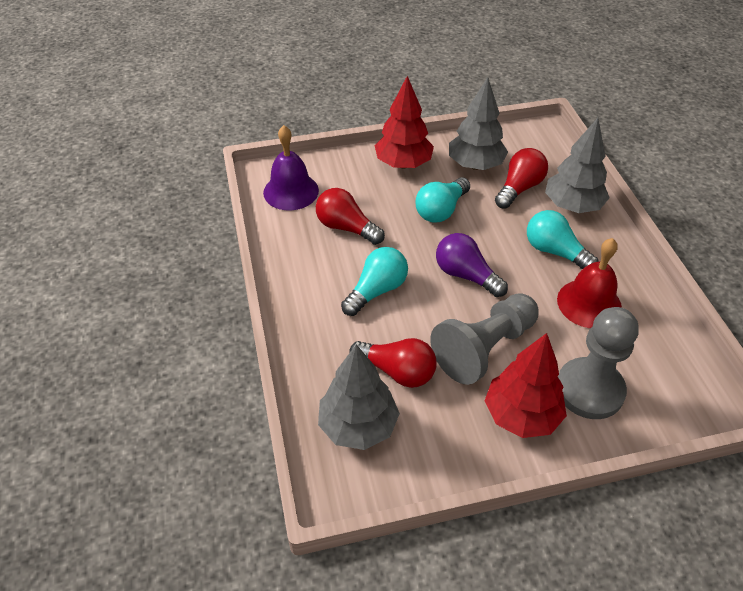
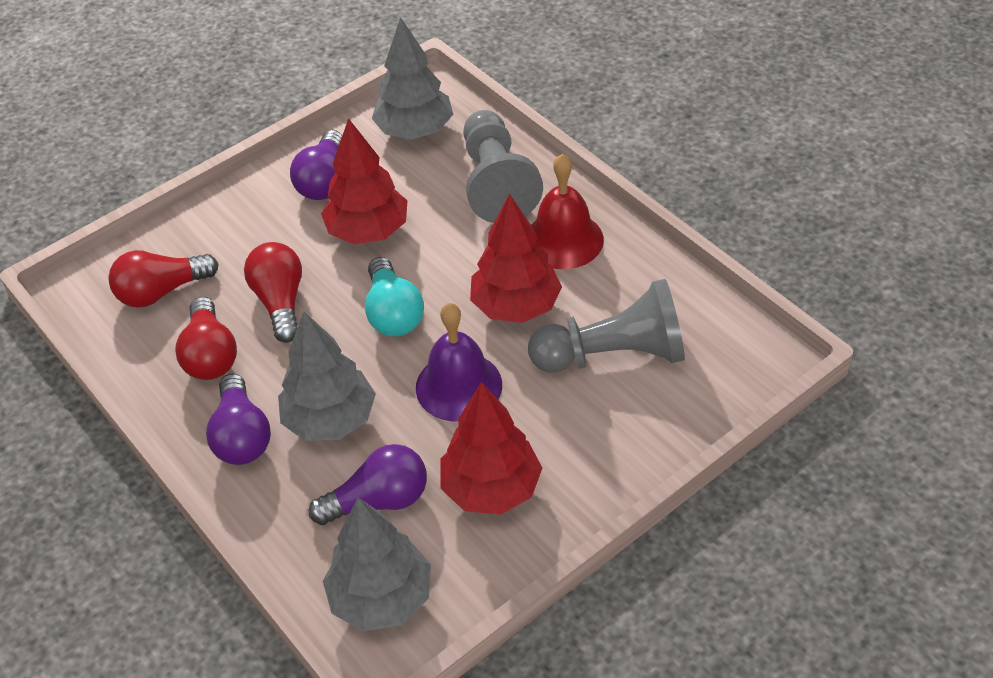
purple light bulb: [436,233,508,297] = 1 -> [206,374,271,465] [290,130,342,200] [309,444,427,525] = 3
red tree: [375,76,434,168] [485,333,567,438] = 2 -> [321,118,408,244] [440,382,542,515] [470,194,562,323] = 3
turquoise light bulb: [341,247,408,316] [416,177,470,223] [527,210,598,269] = 3 -> [365,257,424,336] = 1

